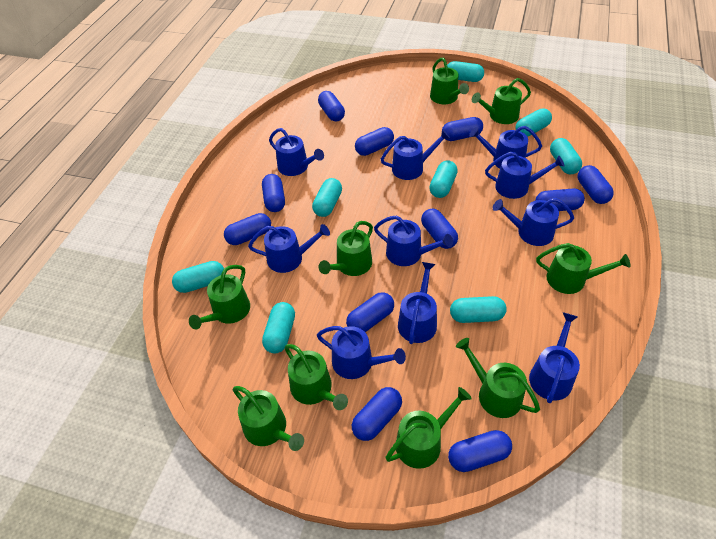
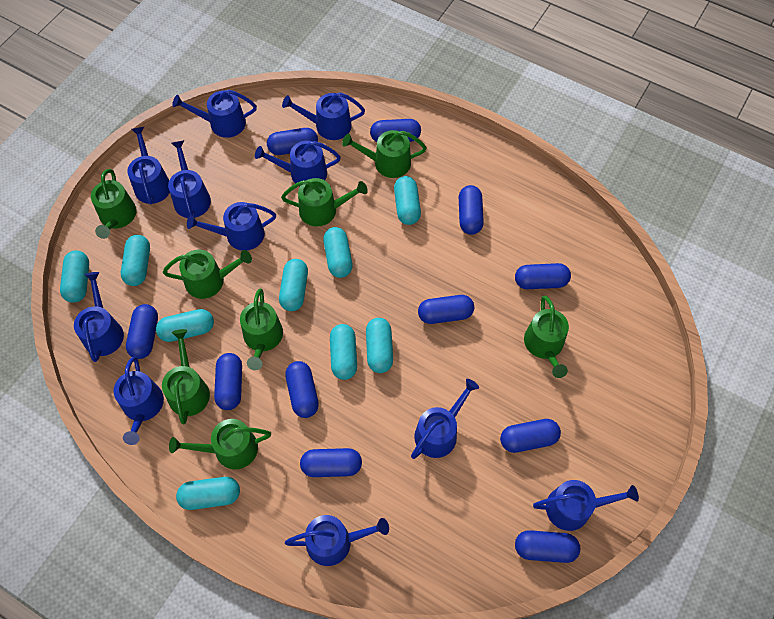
blue watering can: [248,224,330,273] [269,128,324,176] [317,326,406,379] [374,215,453,266] [381,130,450,180] [398,262,437,344] [469,126,542,169] [485,152,564,199] [493,198,574,246] [529,312,580,403] = 10 -> [74,272,124,362] [113,356,164,445] [127,127,170,204] [168,140,211,218] [172,90,257,138] [187,202,276,251] [255,141,341,184] [282,92,365,140] [285,515,389,566] [411,379,479,459] [533,480,639,531] = 11
green watering can: [189,265,250,329] [233,386,304,451] [285,344,348,410] [319,221,373,276] [385,387,472,469] [430,58,469,104] [456,338,540,418] [472,78,531,124] [536,243,630,294] = 9 -> [91,169,137,239] [162,329,210,425] [163,250,252,299] [169,419,271,469] [240,289,283,370] [281,178,368,227] [342,130,427,178] [524,296,569,378] = 8
turquoise capsule: [172,261,224,293] [262,302,295,353] [312,178,342,217] [429,160,458,198] [447,61,484,82] [450,296,507,323] [516,109,552,137] [550,138,582,174] = 8 -> [60,250,89,303] [121,235,150,286] [156,309,214,342] [176,477,240,510] [279,259,308,311] [323,227,353,278] [330,324,357,380] [366,318,393,373] [394,176,421,225] = 9

